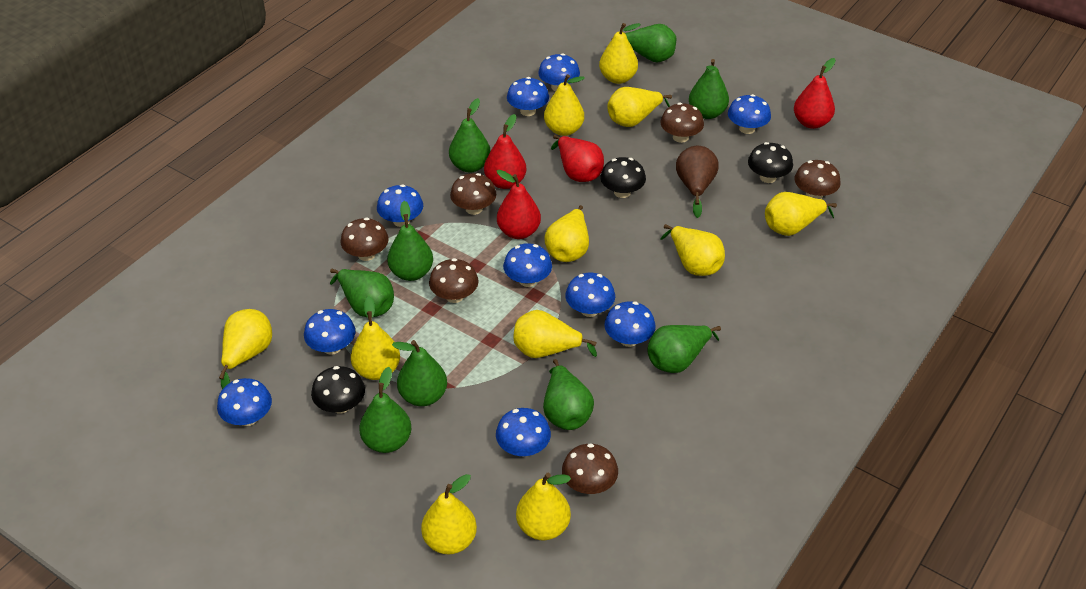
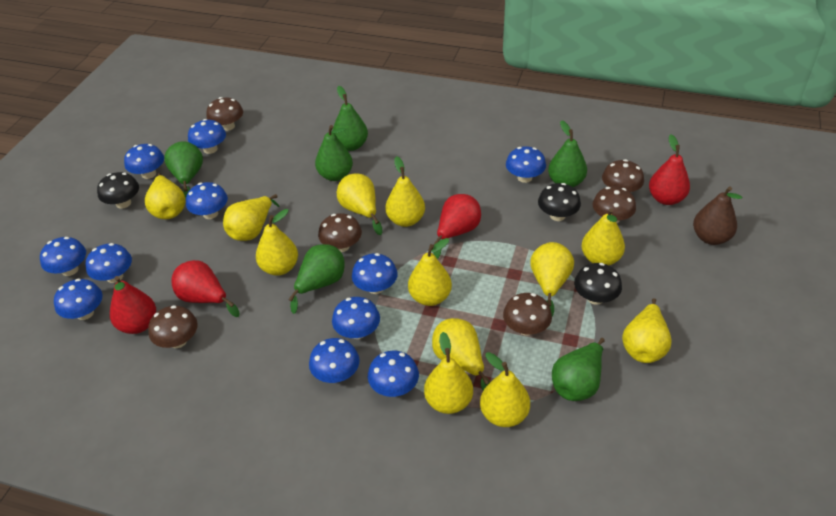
blue mushroom: [217,378,272,426] [304,309,355,355] [377,184,423,227] [496,408,551,456] [503,243,552,287] [507,77,549,116] [538,53,580,91] [565,273,615,317] [604,301,656,347] [728,94,771,134] = 10 -> [40,237,86,276] [54,278,103,320] [86,243,132,283] [124,144,164,179] [186,182,228,219] [188,119,226,154] [309,338,360,383] [332,297,380,339] [352,253,398,294] [368,351,419,397] [506,146,546,183] = 11
green pear: [330,269,394,317] [359,367,411,453] [387,201,433,281] [392,340,447,406] [449,98,491,172] [543,359,594,430] [611,24,676,63] [647,325,721,373] [689,59,729,119] = 9 -> [164,141,203,198] [288,244,345,314] [315,125,353,181] [332,86,368,151] [548,120,587,187] [552,338,605,401] = 6
yellow pear: [219,309,272,389] [351,296,400,380] [421,474,477,554] [514,310,597,358] [516,473,571,540] [544,74,585,136] [544,205,589,262] [599,23,641,84] [607,87,672,127] [660,224,725,276] [765,192,837,236] = 11 -> [145,173,186,219] [223,194,280,241] [256,209,298,276] [337,173,382,235] [385,156,425,227] [408,238,452,306] [424,332,473,414] [432,318,490,391] [480,352,530,427] [530,242,574,317] [582,208,625,265] [622,298,672,363] = 12

